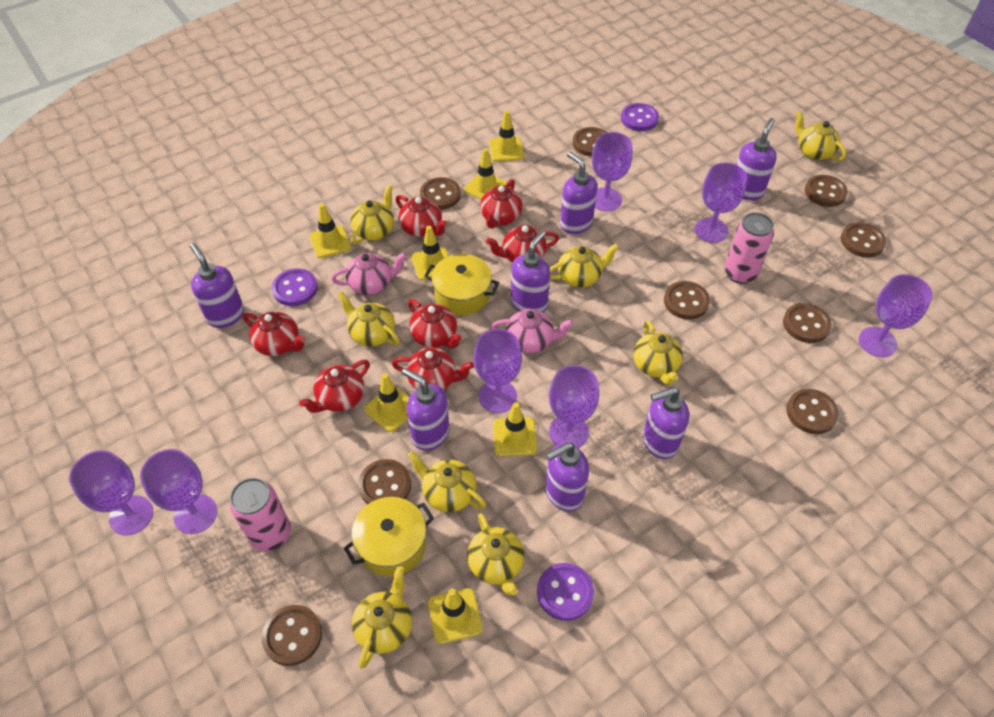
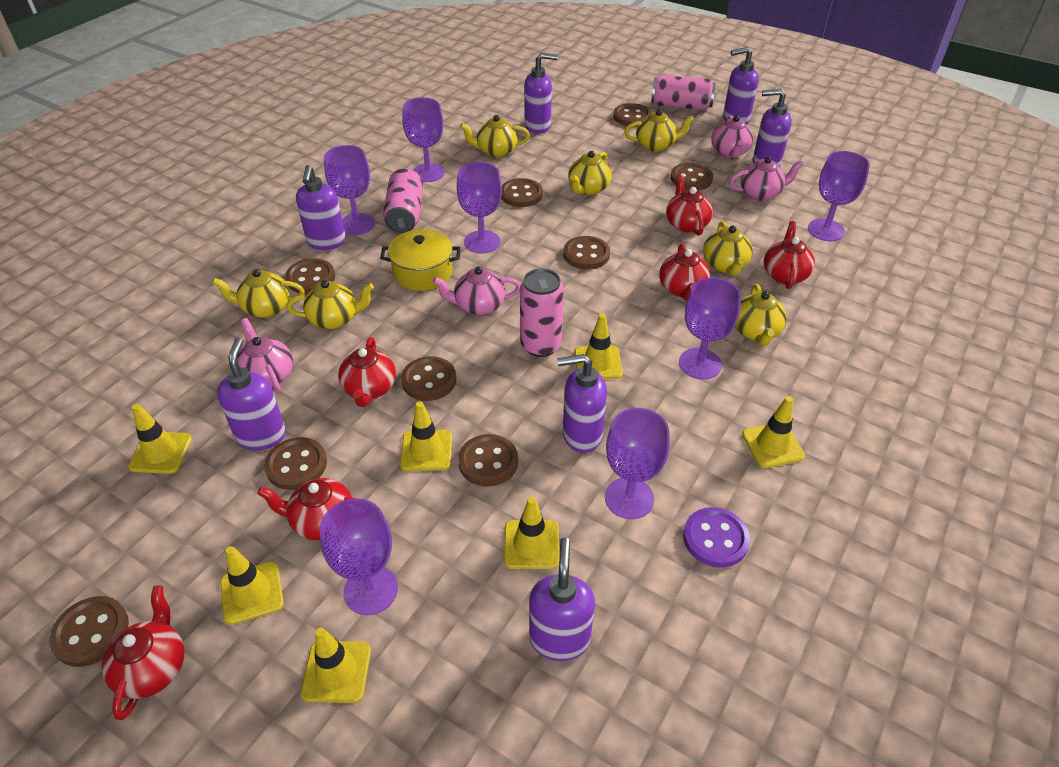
pink can: [229,478,291,551] [724,212,774,284] = 2 -> [383,168,423,234] [520,269,564,357] [651,75,716,110] = 3
pink teapot: [331,252,407,295] [491,309,573,353] = 2 -> [237,318,293,393] [433,267,520,315] [711,115,753,158] [729,157,804,201] = 4
purple button: [272,268,318,306] [537,563,594,621] [621,103,659,131] = 3 -> [683,507,750,568] = 1
red teapot: [243,312,305,356] [299,360,370,413] [392,347,474,390] [396,195,447,237] [408,299,462,348] [480,179,523,229] [486,225,559,263] = 7 -> [102,586,184,720] [257,478,356,540] [338,337,396,407] [659,244,710,301] [666,174,713,236] [764,221,815,289] = 6
yellow pot: [344,497,434,576] [424,254,499,315] = 2 -> [380,229,461,291] = 1
yellow teapot: [338,291,400,347] [350,185,394,245] [352,566,412,668] [408,451,486,512] [467,513,524,596] [549,244,619,288] [633,321,683,385] [795,111,847,161] = 8 -> [212,269,305,318] [287,280,374,329] [460,115,530,158] [568,151,612,195] [624,109,694,152] [703,221,753,275] [735,284,787,346] = 7

